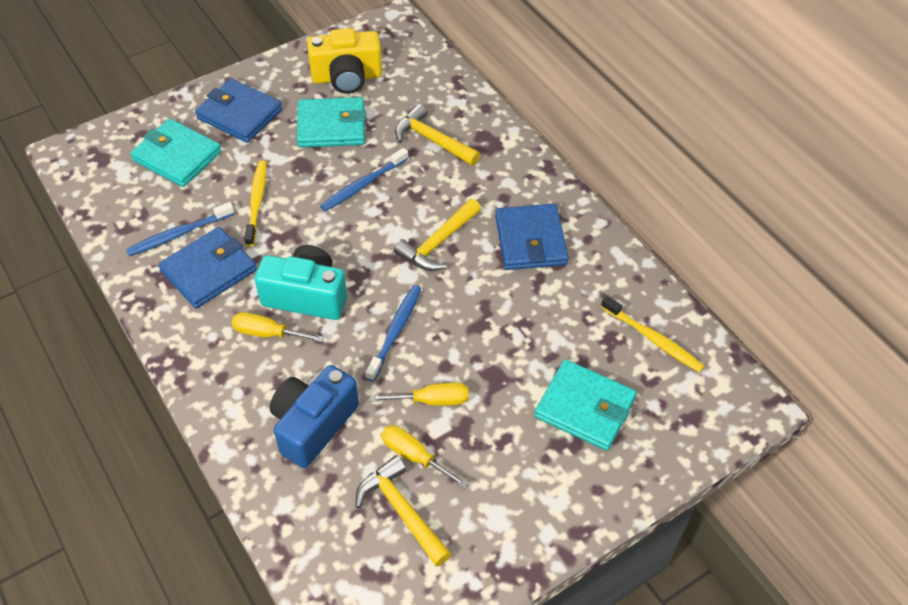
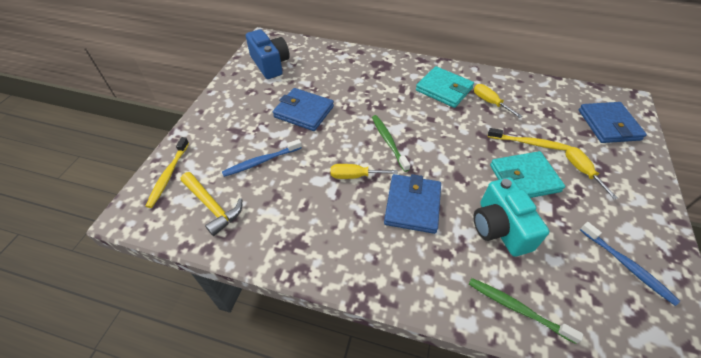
blue toothbrush: [126,202,235,256] [320,148,409,211] [365,285,421,381] = 3 -> [222,139,302,177] [580,222,680,306] = 2
green toothbrush: none = 0 -> [372,115,410,172] [469,278,583,344] = 2
turquoise wallet: [130,119,222,187] [297,97,366,148] [534,359,637,451] = 3 -> [416,66,474,108] [490,151,565,198] = 2
yellow camera: [307,28,382,94] = 1 -> none = 0
yellow hammer: [356,455,451,567] [394,199,481,271] [395,104,480,166] = 3 -> [181,172,242,236] = 1

